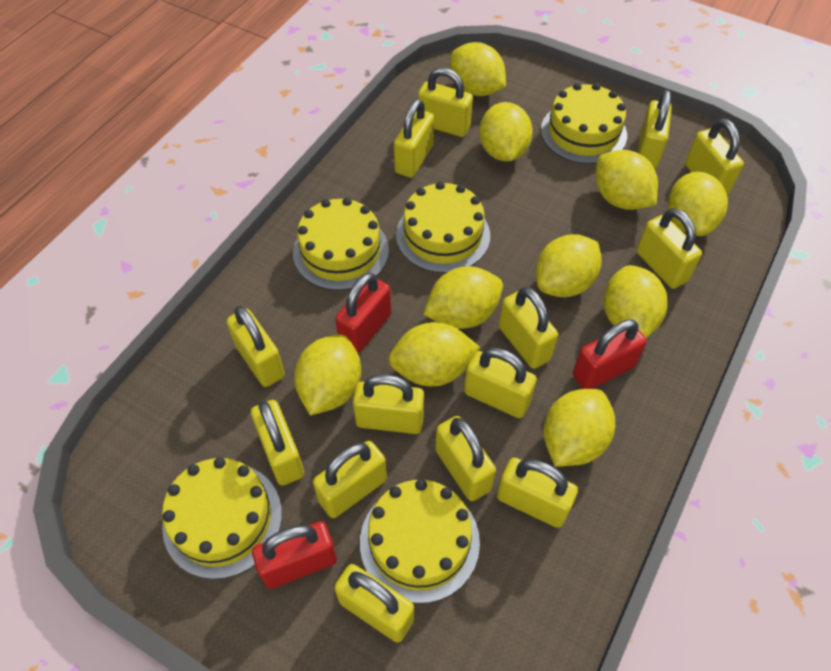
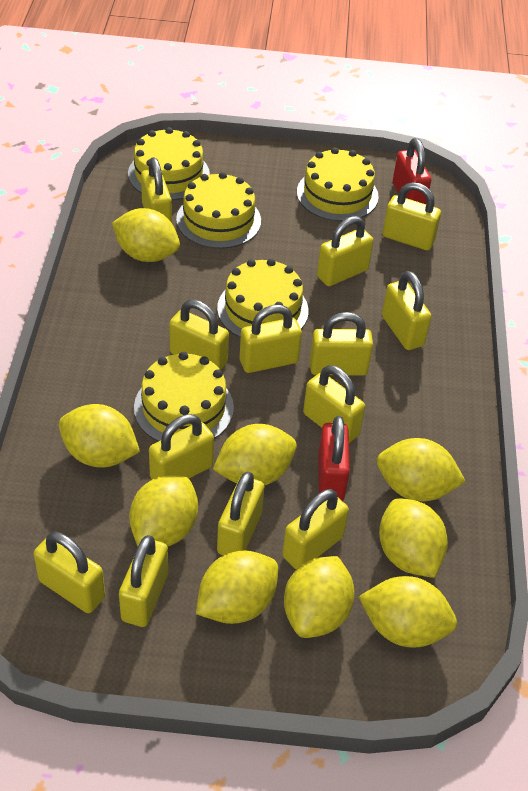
red padlock: [252,521,337,589] [335,272,391,353] [573,319,647,389] = 3 -> [318,416,350,501] [393,138,431,204] = 2
yellow lemon: [294,335,361,416] [388,322,480,387] [423,266,503,329] [450,42,506,96] [479,102,533,162] [536,234,602,297] [543,389,615,467] [596,150,658,210] [603,265,667,338] [668,172,728,236] = 10 -> [59,404,140,467] [112,208,180,262] [129,475,198,547] [196,550,278,624] [213,424,297,486] [284,556,354,638] [359,576,457,648] [377,438,466,501] [379,498,448,578] = 9
yellow padlock: [226,306,285,387] [251,400,304,486] [313,441,387,518] [334,564,414,642] [353,374,424,434] [394,99,434,178] [418,67,473,137] [435,416,496,501] [464,347,537,418] [497,457,578,528] [499,287,558,369] [637,90,672,169] [637,208,702,289] [685,118,744,194] = 14 -> [34,532,105,613] [119,535,168,627] [141,157,172,223] [149,414,214,480] [169,300,229,370] [217,472,264,555] [240,305,302,373] [282,489,349,569] [303,365,365,443] [310,312,373,376] [317,216,374,286] [382,271,431,350] [383,182,441,251] = 13

